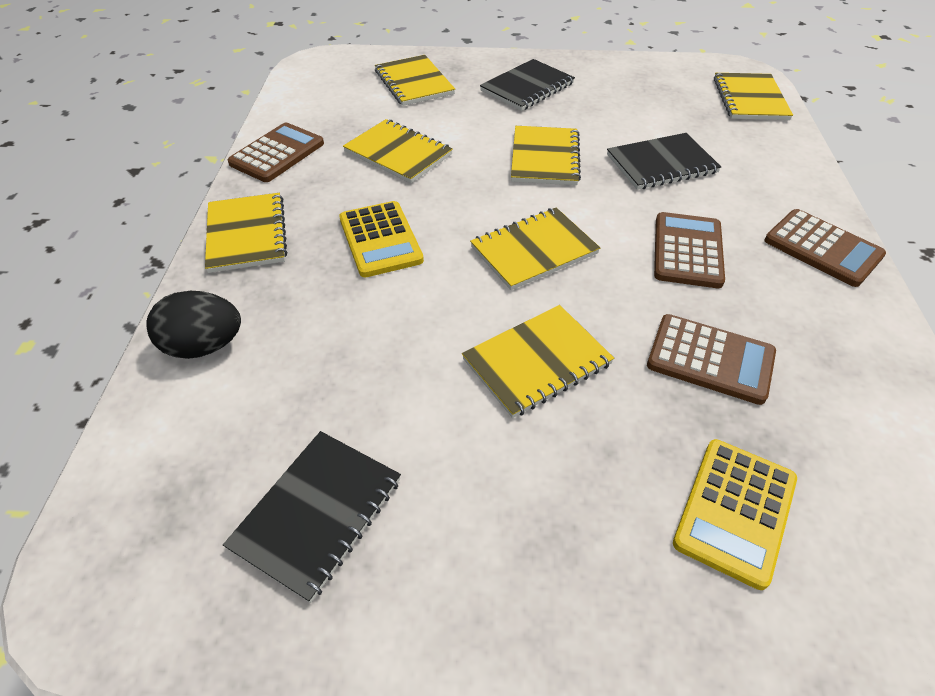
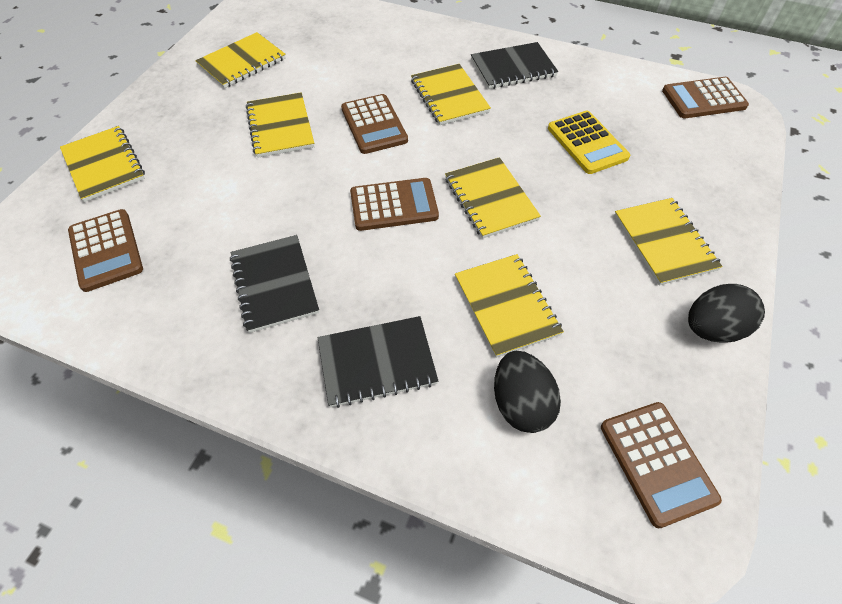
black egg: [147,291,241,359] = 1 -> [494,351,561,433] [688,284,765,343] = 2
brown calculator: [228,123,324,182] [647,314,776,405] [654,212,725,288] [764,209,886,287] = 4 -> [68,209,143,292] [341,94,408,154] [350,178,439,231] [601,402,722,528] [662,77,749,118] = 5
yellow calculator: [339,201,424,277] [673,439,797,590] = 2 -> [548,111,630,174] = 1

